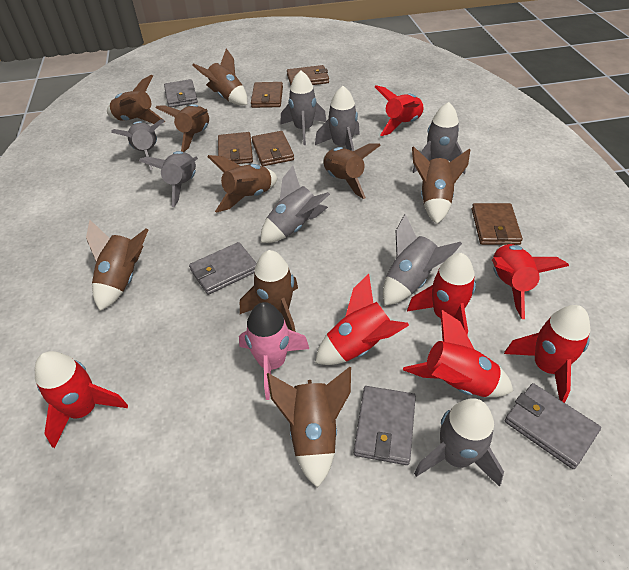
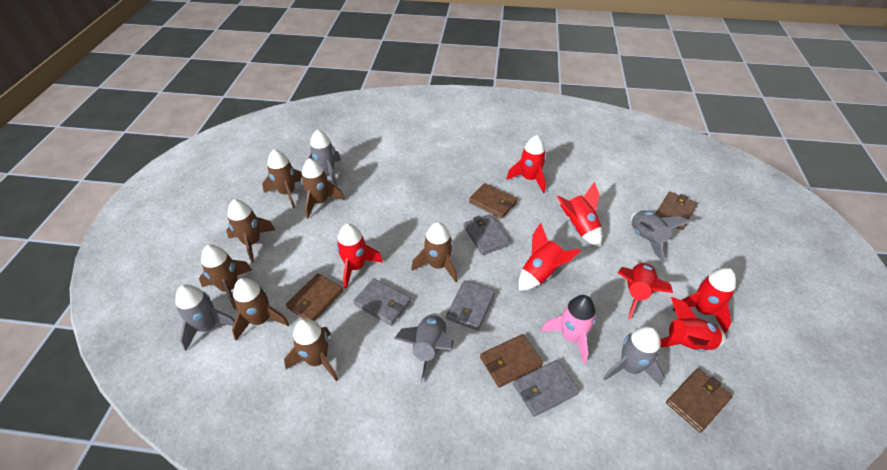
brown rocket: [86,220,149,311] [107,74,165,124] [156,104,209,152] [192,48,247,106] [207,155,277,213] [240,250,298,332] [267,367,351,488] [323,143,381,199] [412,146,470,224] = 9 -> [199,245,252,310] [226,199,275,263] [232,278,289,341] [262,149,302,209] [284,319,338,381] [301,158,345,219] [412,222,458,282] = 7
grey rocket: [111,119,164,170] [139,151,198,207] [261,166,330,243] [280,70,326,145] [315,86,360,151] [383,214,462,306] [412,102,466,174] [414,398,504,487] = 8 -> [175,284,235,351] [303,129,341,187] [394,313,453,384] [603,326,665,387] [631,210,691,262] = 5

